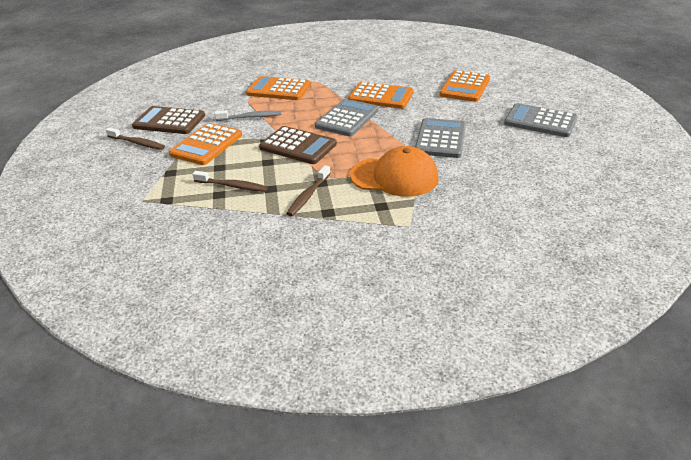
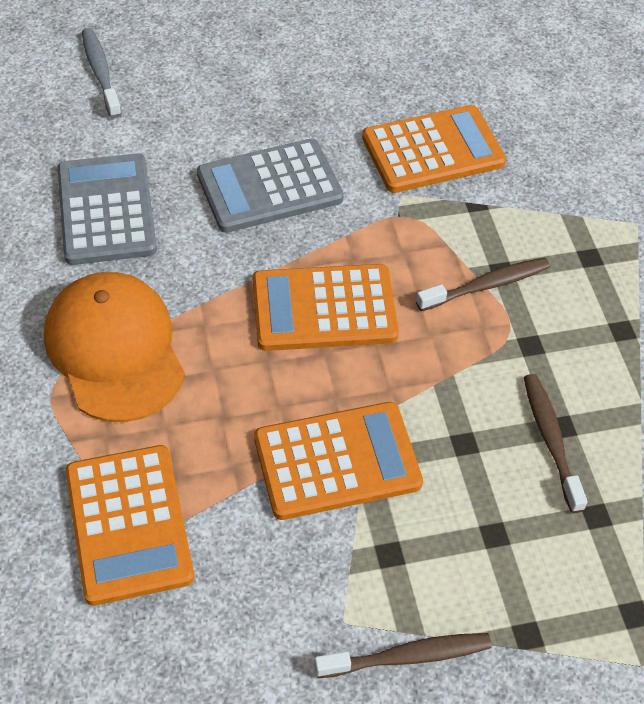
brown calculator: [132,106,205,134] [259,126,337,164] = 2 -> none = 0
grey calculator: [315,99,379,136] [415,118,466,158] [504,103,578,137] = 3 -> [57,154,157,265] [197,139,344,233] = 2

